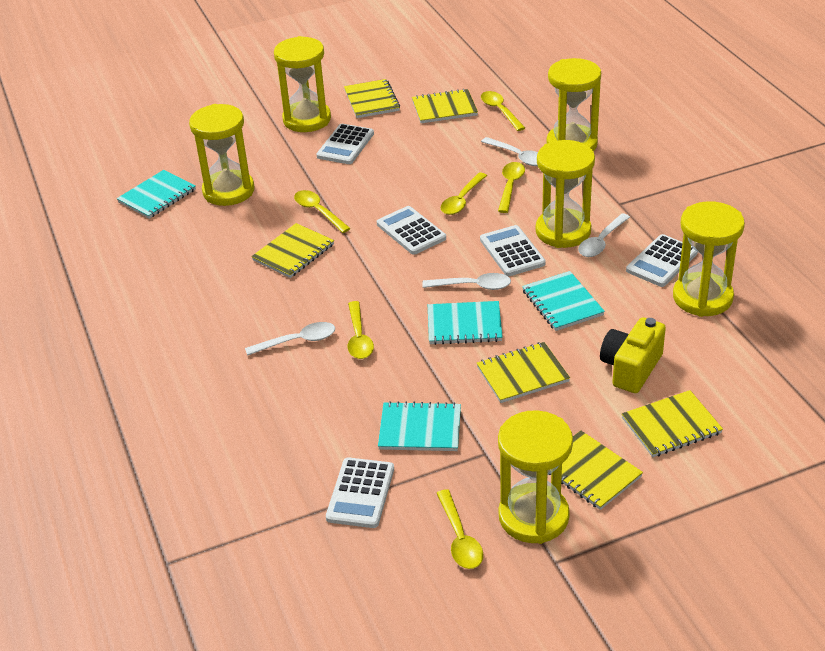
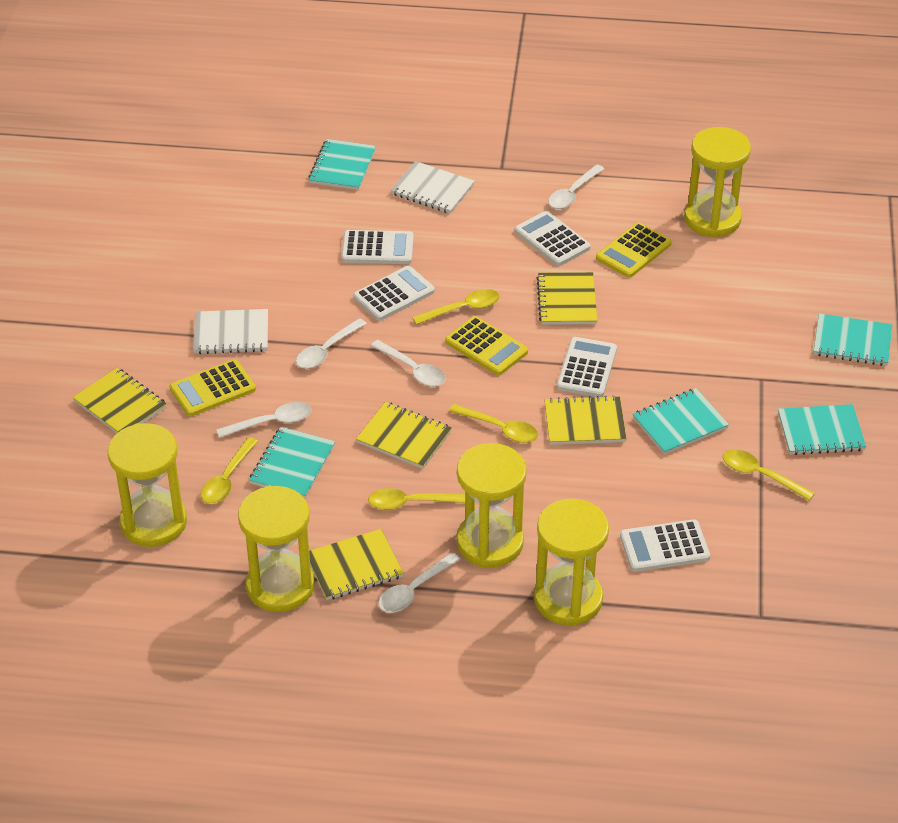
turquoise notebook: [117,170,196,219] [378,401,461,451] [428,301,503,345] [522,271,605,331] = 4 -> [249,427,335,498] [309,139,376,190] [633,388,729,455] [778,404,866,455] [814,313,892,366] = 5
white notebook: none = 0 -> [193,309,268,354] [390,161,475,214] = 2
white spoon: [245,322,335,356] [422,273,511,290] [481,137,538,166] [578,213,630,257] = 4 -> [216,402,311,438] [296,318,367,369] [371,340,445,387] [378,552,460,613] [548,164,604,209] = 5
yellow calculator: none = 0 -> [170,359,256,416] [445,316,528,375] [596,222,671,278] = 3
yellow camera: [600,317,666,393] = 1 -> none = 0
yellow hourglass: [189,104,254,206] [274,36,331,132] [498,410,573,544] [536,140,595,248] [546,58,601,151] [673,201,745,317] = 6 -> [108,423,187,547] [238,486,315,612] [456,443,527,568] [534,499,609,626] [684,127,751,238] = 5
yellow notebook: [251,223,334,278] [344,79,400,118] [412,89,478,123] [477,342,570,403] [549,431,643,510] [622,390,723,457] = 6 -> [72,368,166,433] [309,529,404,600] [356,402,452,469] [537,272,598,325] [544,395,627,445] = 5
yellow spoon: [294,190,351,233] [348,301,374,359] [436,489,483,569] [441,173,487,215] [481,91,525,131] [498,162,525,213] = 6 -> [200,437,258,504] [368,488,465,510] [412,289,500,325] [449,404,538,443] [723,449,815,501] = 5

